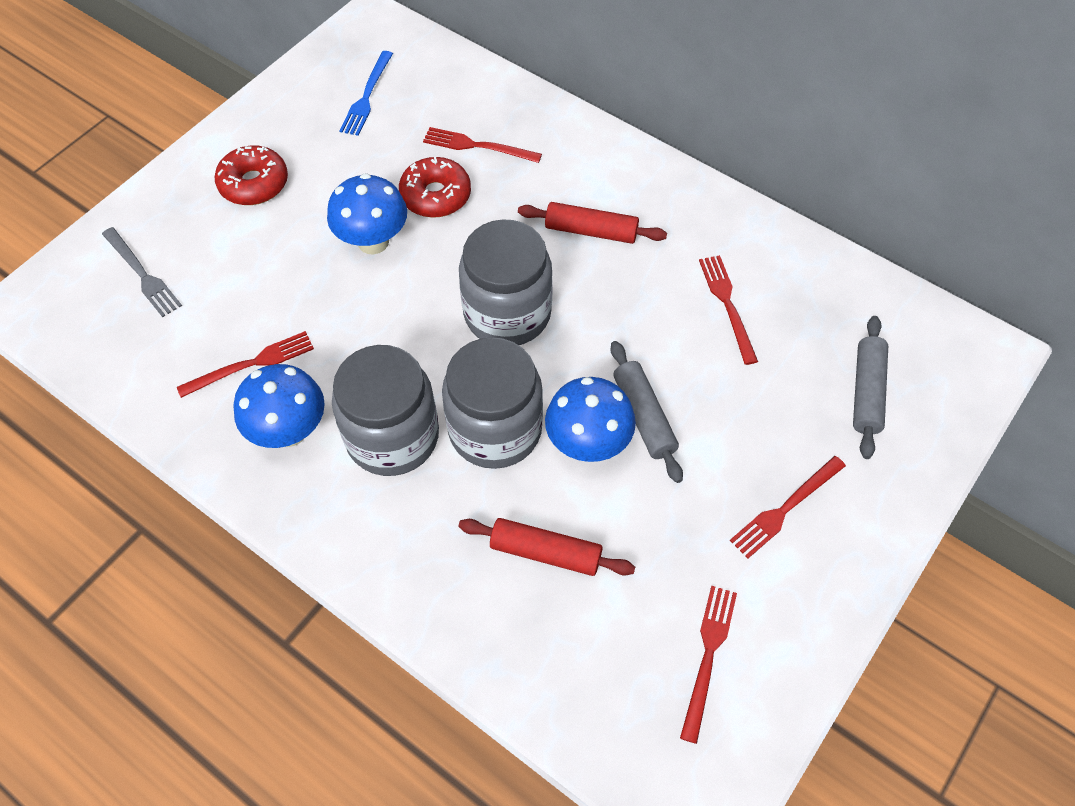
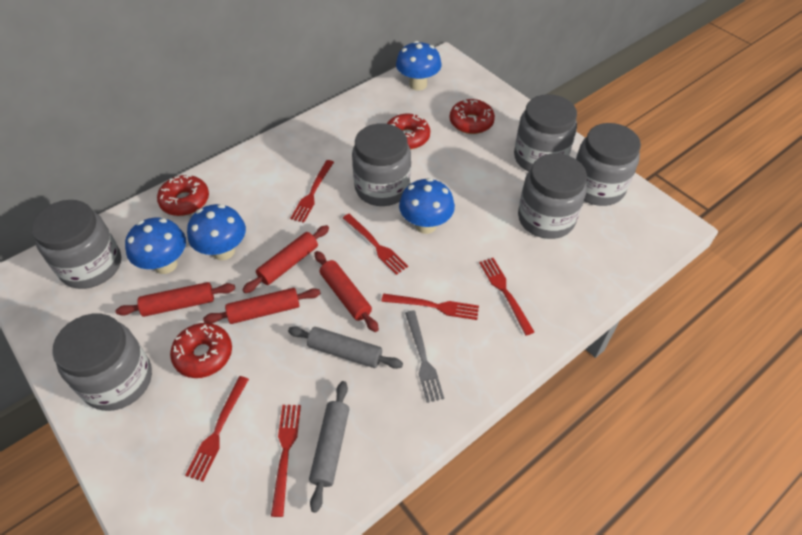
blue fork: [339,51,393,136] = 1 -> none = 0
blue mushroom: [233,364,325,448] [327,173,407,255] [545,377,636,462] = 3 -> [125,218,186,274] [187,204,246,260] [396,41,442,91] [399,178,455,234] = 4
grey jar: [332,345,439,476] [442,337,543,469] [459,219,553,345] = 3 -> [31,200,121,289] [52,314,152,411] [352,123,411,206] [514,94,577,172] [518,153,587,239] [576,123,641,206] = 6
red donut: [215,146,288,205] [399,157,471,218] = 2 -> [157,175,209,216] [170,323,232,378] [387,113,430,149] [450,99,495,134] = 4
red fork: [177,331,314,398] [423,127,542,163] [680,586,737,744] [699,255,758,365] [730,456,846,558] = 5 -> [185,376,249,482] [271,405,301,517] [290,160,334,223] [343,214,408,275] [381,293,479,320] [479,258,534,336] = 6
red rolling pin: [458,518,635,576] [518,202,667,244] = 2 -> [116,282,235,317] [203,288,321,324] [243,225,329,293] [314,251,379,332] = 4

